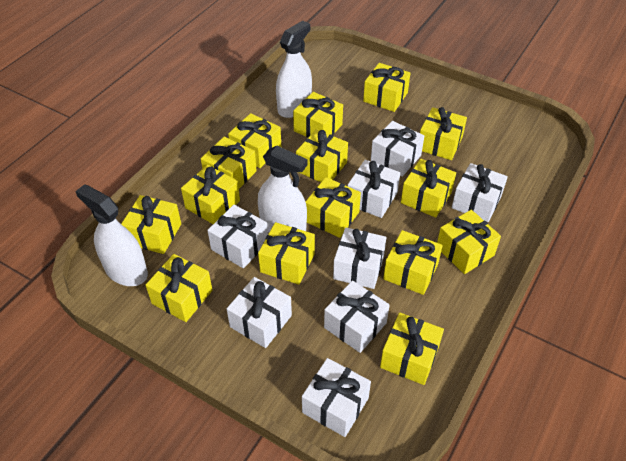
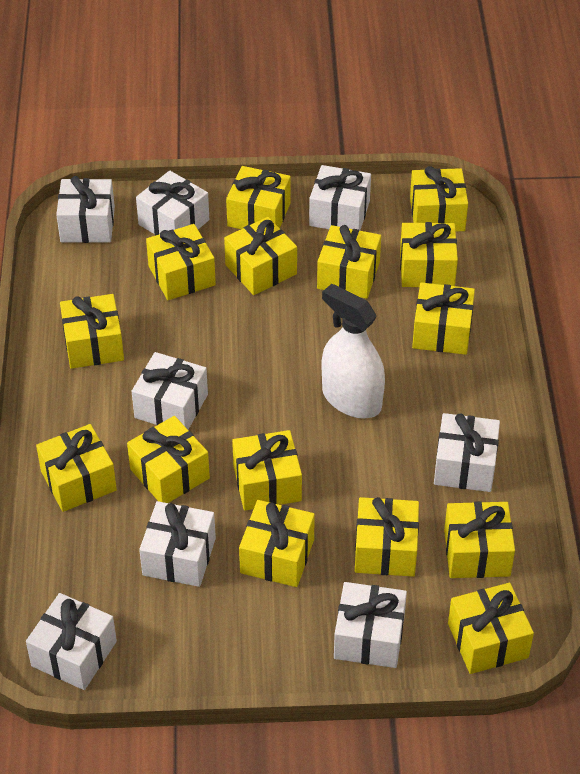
white spray bottle: [75,184,148,286] [258,145,308,233] [276,21,312,118] = 3 -> [322,284,385,418] = 1

